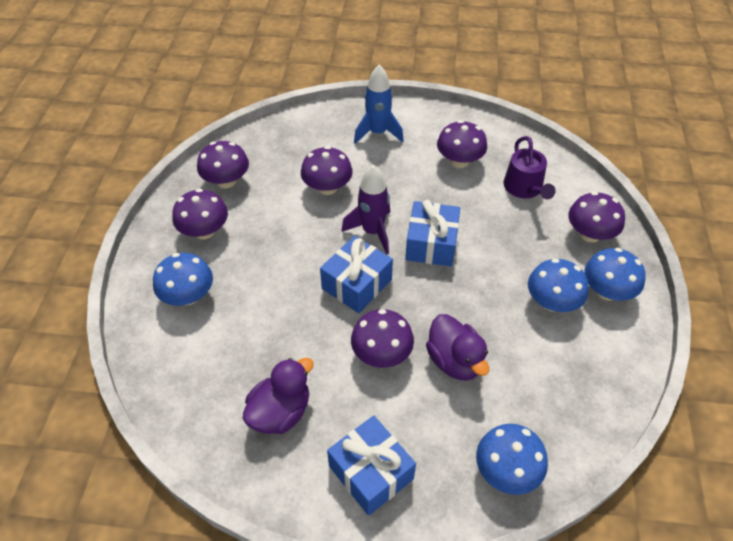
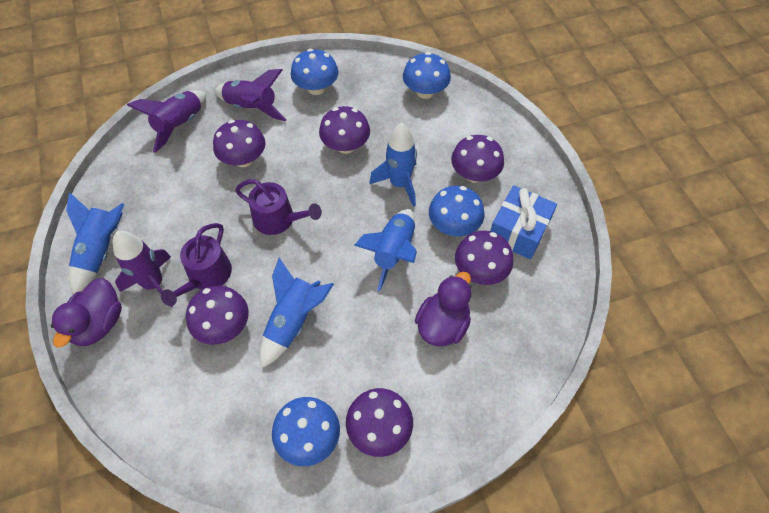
blue gift: [320,236,393,313] [327,416,416,516] [405,200,460,267] = 3 -> [490,186,557,259] = 1
blue rocket: [354,65,404,144] = 1 -> [66,192,125,294] [260,258,334,368] [354,209,417,291] [369,123,417,207] = 4
purple rocket: [341,165,390,254] = 1 -> [113,231,173,307] [127,90,206,153] [214,69,286,121] = 3
purple watering can: [504,136,556,199] = 1 -> [161,223,232,306] [235,179,322,235] = 2

